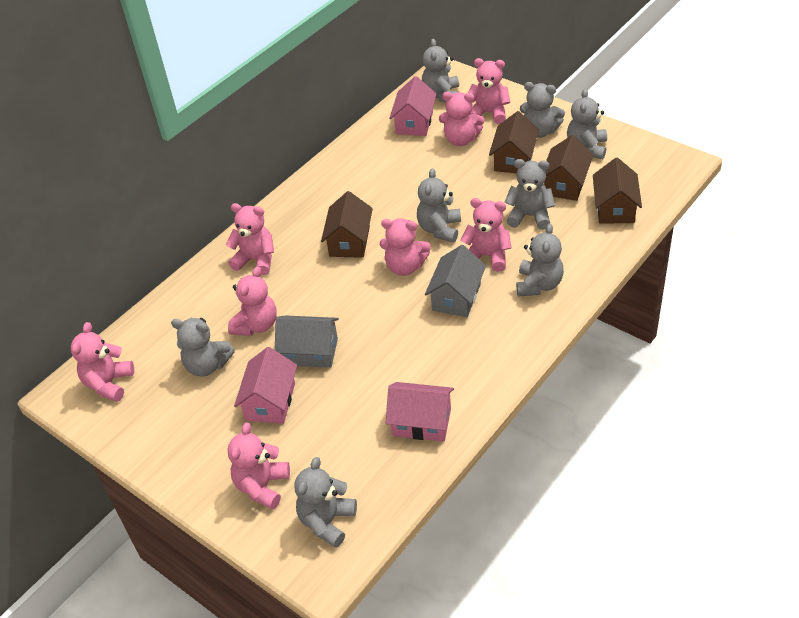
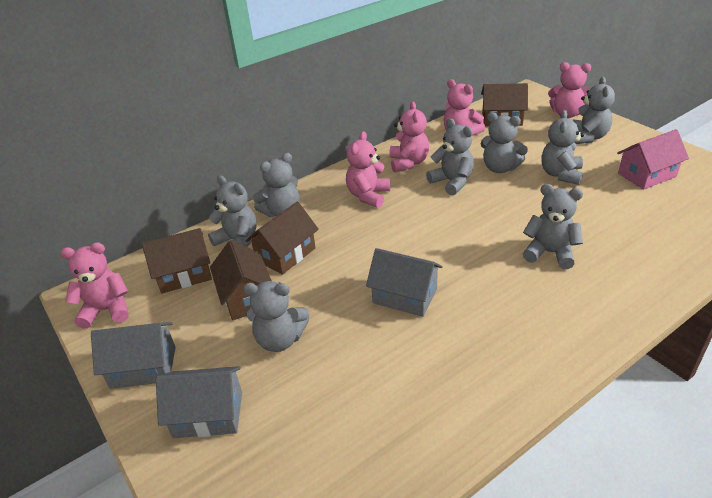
grey house: [275,315,339,368] [425,245,486,317] = 2 -> [91,322,176,389] [156,366,242,438] [366,248,443,317] = 3
pink house: [234,347,297,424] [386,382,454,442] [389,76,437,136] = 3 -> [617,129,689,190] = 1
pink teddy bear: [71,322,134,402] [226,203,274,275] [227,423,290,510] [228,266,277,336] [380,218,431,276] [439,92,484,146] [460,198,511,272] [468,58,510,124] = 8 -> [60,242,128,329] [346,131,390,208] [389,101,429,172] [444,79,485,136] [548,62,591,118] = 5

